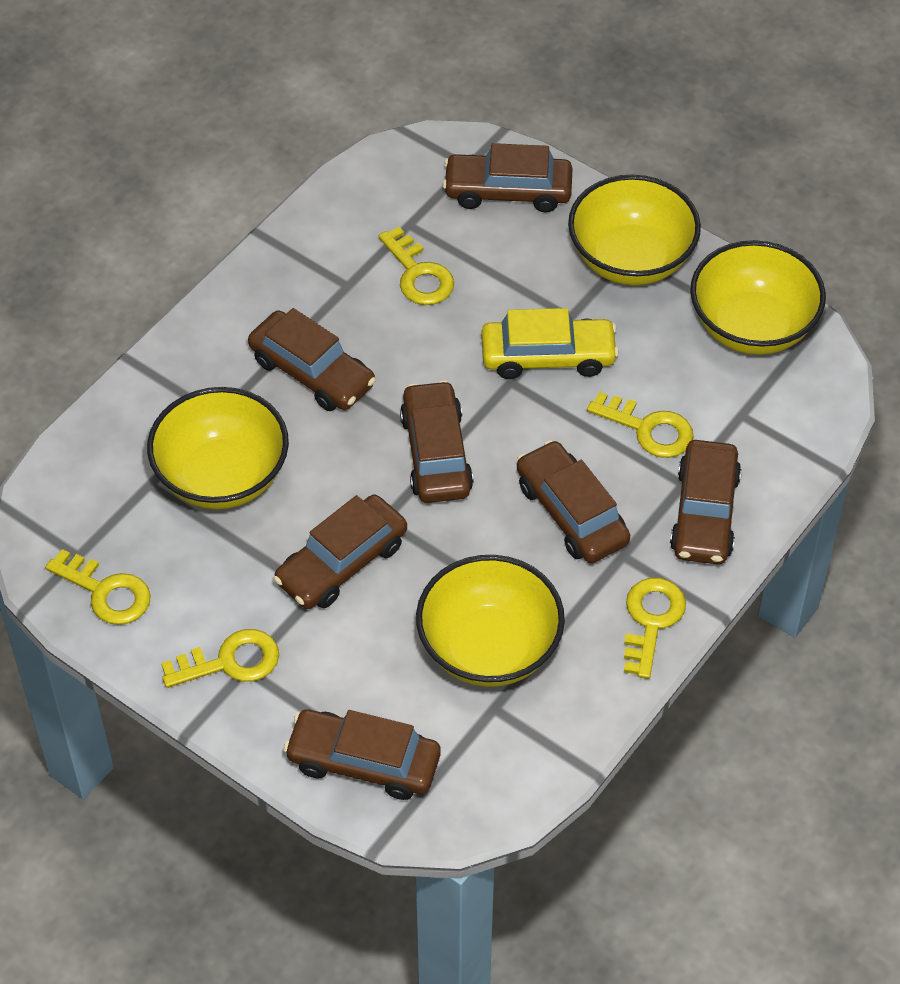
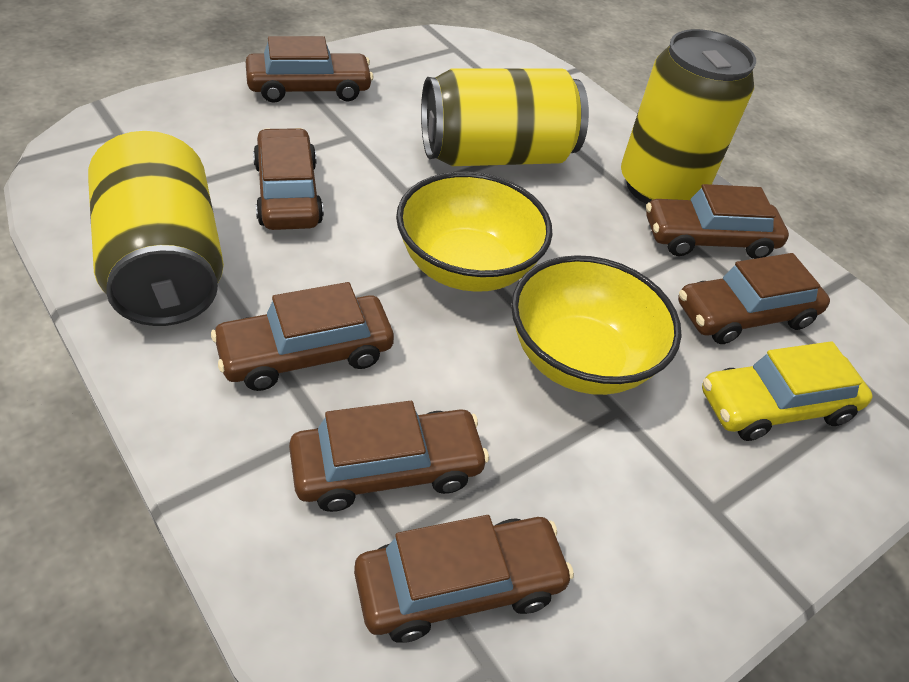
yellow bowl: [147,387,289,509] [416,555,565,687] [568,175,701,285] [690,240,826,355] = 4 -> [396,172,553,292] [511,255,681,395] = 2
yellow can: none = 0 -> [88,130,224,326] [421,68,589,166] [621,29,756,204] = 3
yellow key: [45,549,151,625] [161,629,279,688] [378,227,454,305] [587,392,694,458] [624,578,686,679] = 5 -> none = 0

